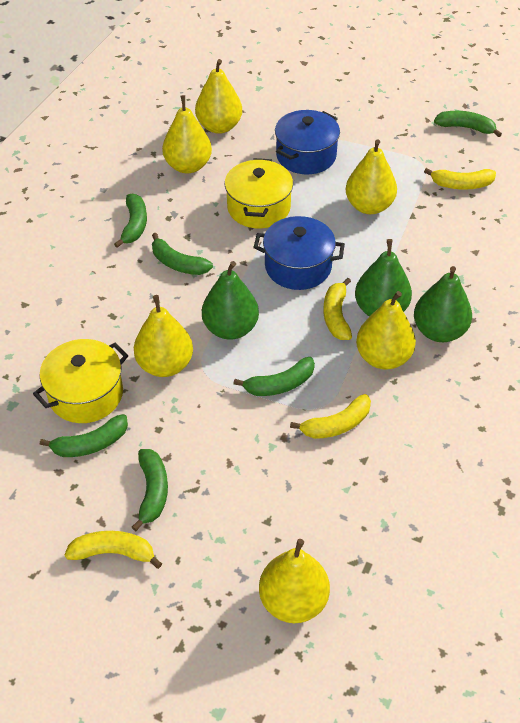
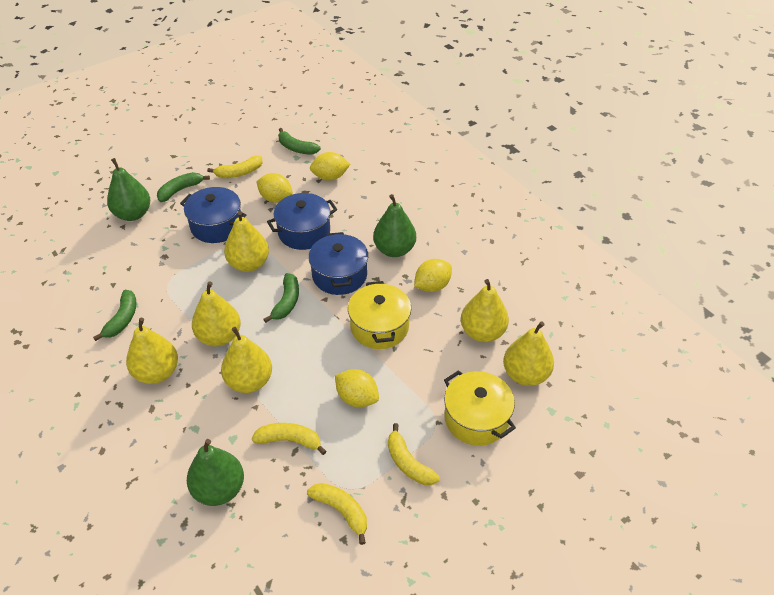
blue pot: [253,216,345,290] [275,110,340,174] = 2 -> [180,187,246,243] [267,193,337,250] [308,232,368,295] = 3
green banana: [40,414,128,457] [114,194,147,248] [132,449,168,531] [152,233,213,275] [233,357,315,396] [434,111,502,137] = 6 -> [93,290,136,341] [157,172,210,202] [263,273,299,323] [278,128,321,155] = 4
yellow lemon: none = 0 -> [256,173,293,203] [310,152,350,181] [335,369,379,407] [414,259,452,292] = 4

